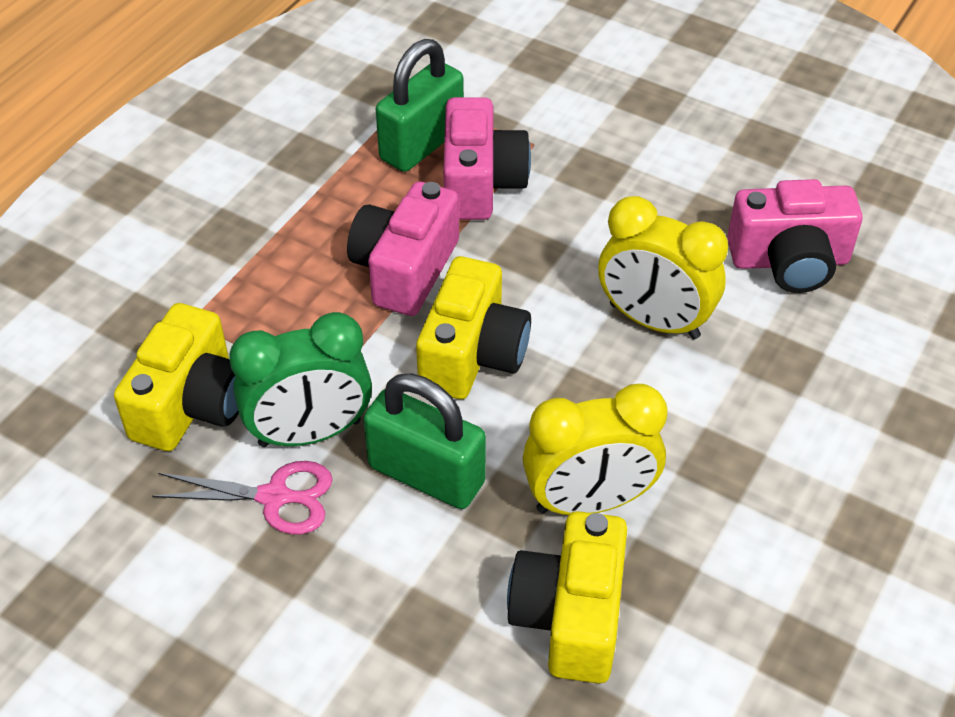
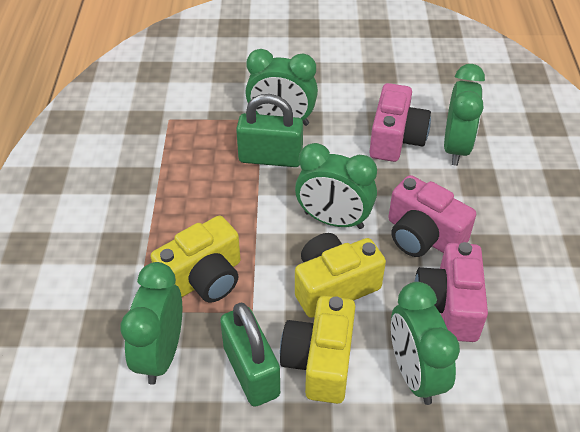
green clock: [229,312,372,447] = 1 -> [120,262,182,385] [245,49,318,126] [295,143,377,229] [391,282,460,405] [444,64,485,166] = 5
pink scissors: [152,461,333,534] = 1 -> none = 0
yellow clock: [523,384,668,515] [598,196,728,339] = 2 -> none = 0

